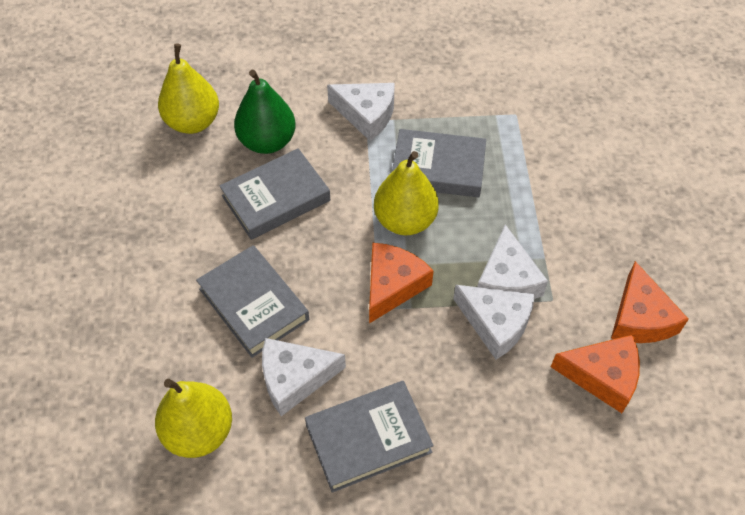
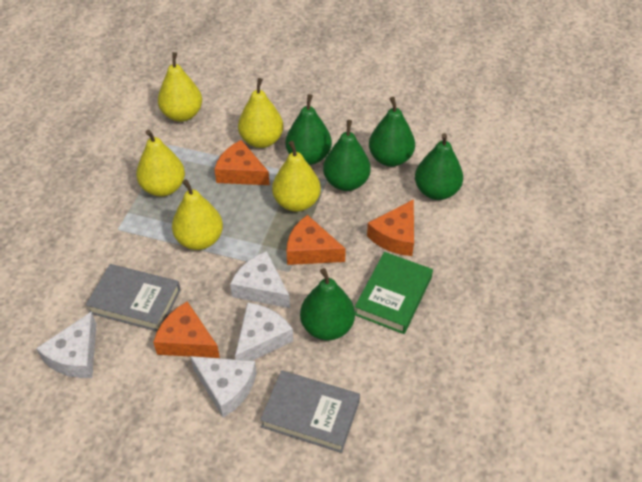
green book: none = 0 -> [355,252,433,334] = 1
green pear: [234,70,296,154] = 1 -> [286,94,332,165] [300,268,355,340] [323,120,371,191] [369,97,415,167] [415,133,463,200] = 5
grey book: [196,245,309,358] [219,148,330,240] [305,381,434,493] [392,129,486,197] = 4 -> [86,264,181,331] [260,370,360,453] = 2
orange cheese: [369,243,434,323] [551,335,640,413] [611,261,689,343] = 3 -> [153,301,220,358] [214,140,270,185] [287,215,346,265] [367,199,414,256] = 4
yellow pear: [155,379,232,458] [158,43,219,134] [374,151,439,235] = 3 -> [136,130,185,197] [158,52,202,122] [172,179,223,250] [238,78,283,148] [272,141,321,212] = 5

